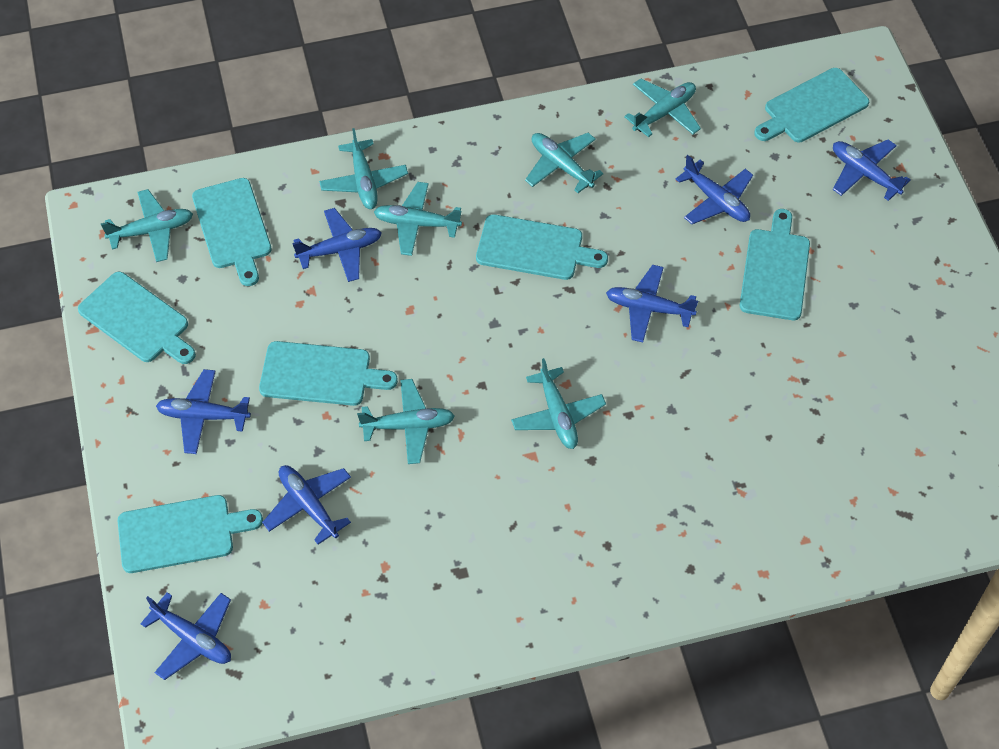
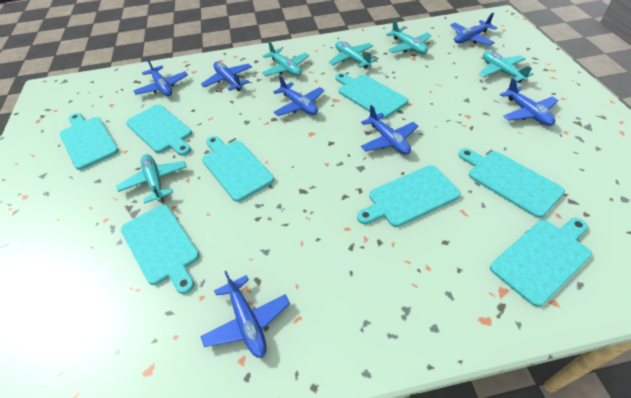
turquoise cutting board: [78,272,196,364] [118,495,263,573] [192,178,272,286] [259,341,398,406] [476,214,608,280] [740,209,810,320] [754,68,869,142] = 7 -> [60,113,119,170] [121,204,199,294] [126,104,192,156] [202,136,274,202] [335,73,408,119] [357,165,461,227] [459,148,565,218] [490,218,592,307] = 8
turquoise plane: [101,189,193,262] [319,128,408,209] [357,379,455,464] [374,182,462,256] [511,358,606,449] [525,133,603,193] [624,78,701,137] = 7 -> [116,154,187,203] [262,41,309,76] [329,41,377,69] [386,20,432,54] [479,51,533,83] = 5

